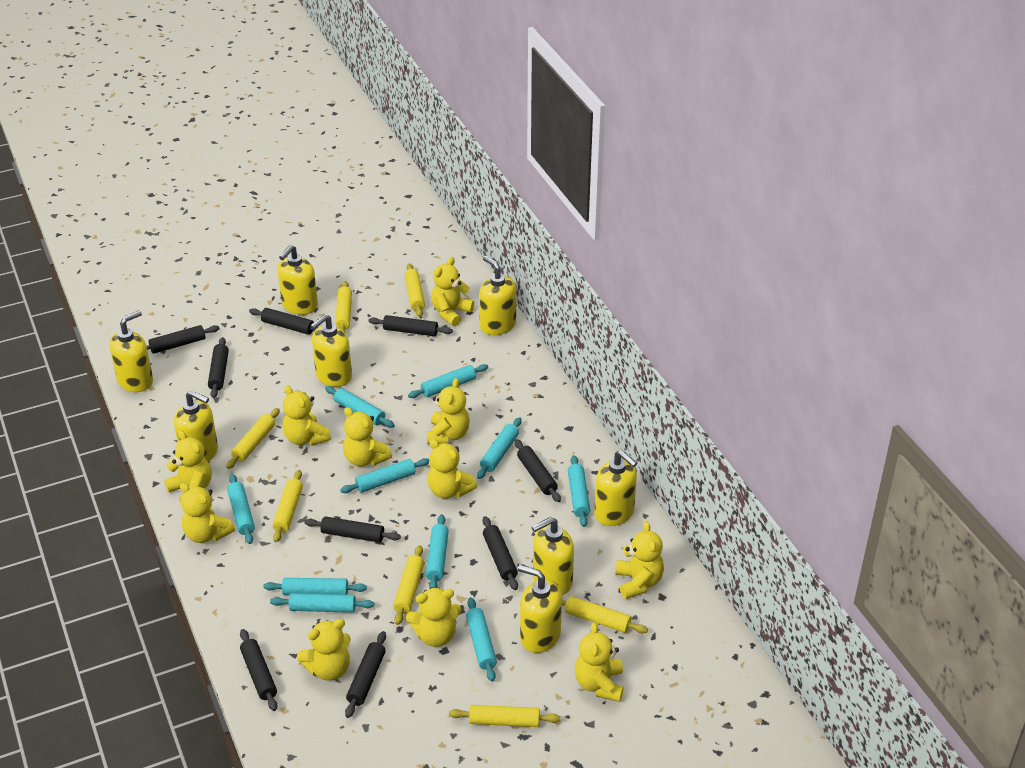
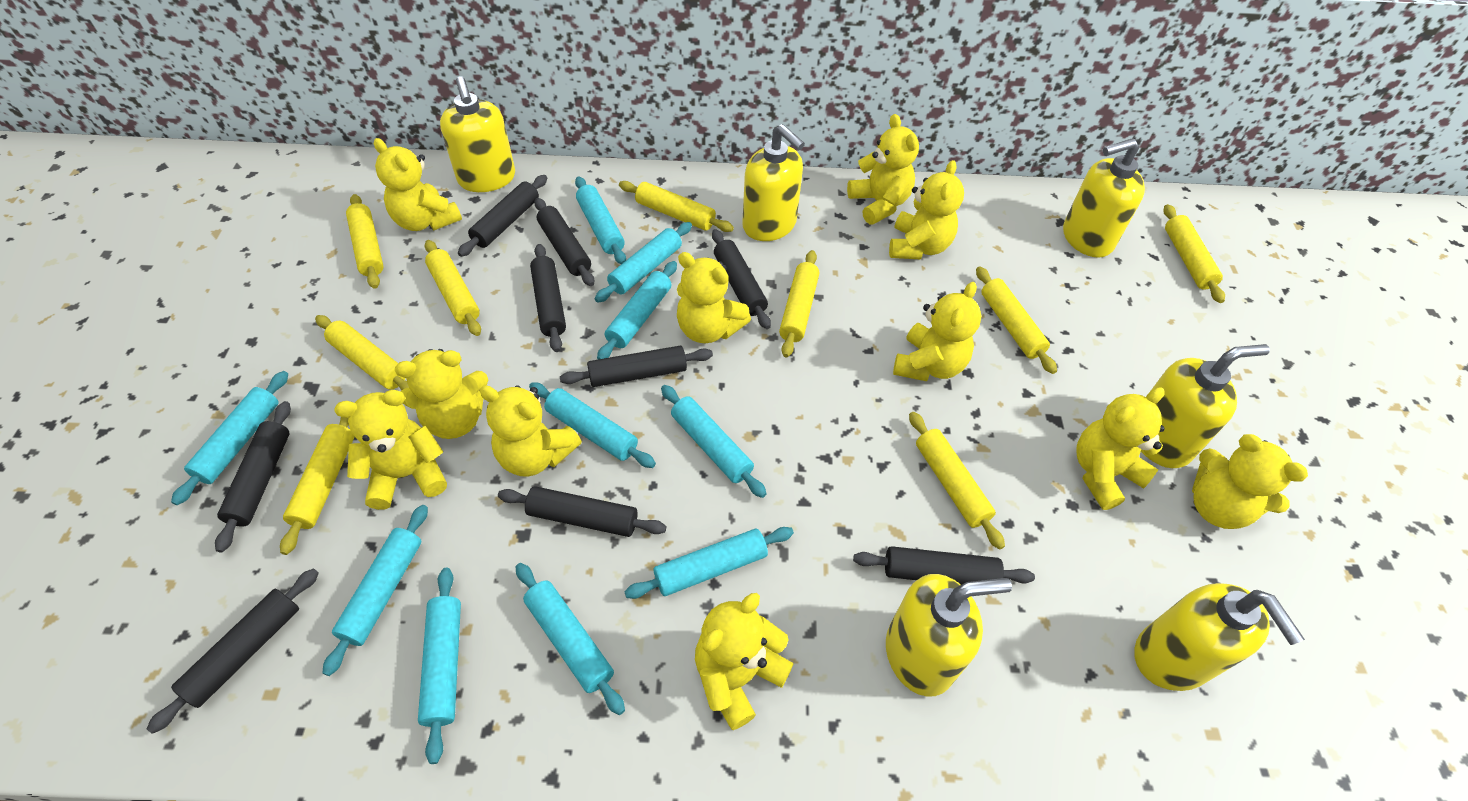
yellow rolling pin: [226,408,280,469] [272,470,303,542] [335,281,352,333] [393,545,424,625] [404,263,425,317] [449,705,560,727] [562,596,648,633] = 7 -> [280,417,354,555] [315,315,409,390] [346,194,384,289] [425,240,481,336] [619,181,734,232] [779,250,819,358] [909,412,1005,550] [976,266,1057,374] [1164,204,1225,303] = 9
yellow soap dispenser: [109,310,153,392] [174,390,218,462] [278,245,318,315] [310,314,352,387] [479,256,516,335] [518,565,562,653] [532,517,574,595] [594,450,637,526] = 8 -> [440,76,515,192] [742,124,805,241] [886,574,1012,697] [1063,138,1145,258] [1134,583,1305,691] [1141,344,1270,468] = 6

